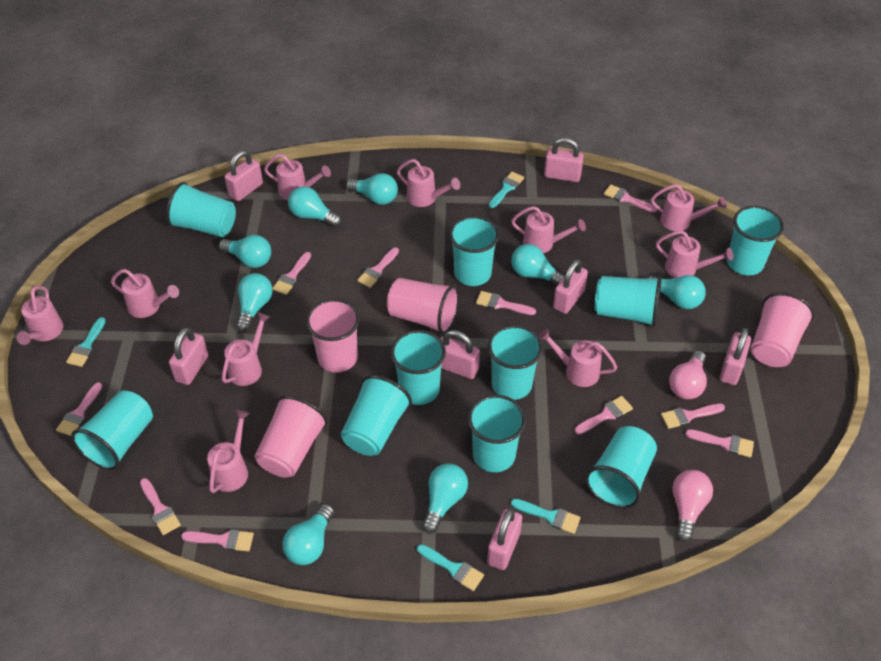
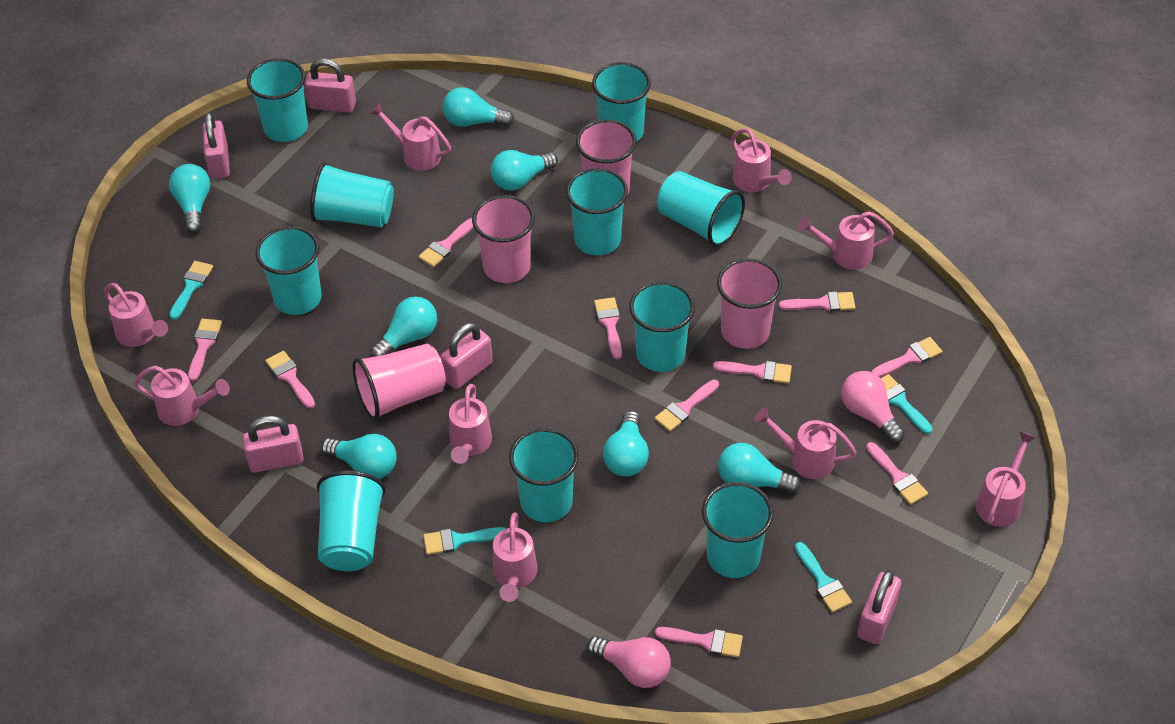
pink padlock: [169,327,208,385] [225,150,263,201] [440,330,480,379] [487,508,522,570] [544,138,584,182] [553,259,588,314] [720,328,751,385] = 7 -> [203,112,230,179] [242,416,304,473] [304,58,356,113] [440,323,493,389] [857,570,902,644] = 5
pink watering can: [17,286,64,345] [111,269,179,318] [207,410,250,493] [222,312,270,386] [264,154,331,200] [397,159,460,207] [511,206,586,253] [539,329,617,387] [651,184,727,231] [656,230,733,278] = 10 -> [104,283,168,347] [134,366,230,426] [369,103,451,171] [449,384,492,464] [493,512,538,602] [731,128,792,192] [754,407,857,479] [798,211,894,270] [976,431,1037,527] = 9
turquoise light bulb: [219,235,271,268] [236,273,273,332] [282,504,334,565] [288,186,341,227] [346,173,398,205] [422,464,468,533] [511,244,565,285] [647,275,706,309] = 8 -> [169,164,210,233] [321,434,397,479] [370,297,437,357] [442,87,514,127] [491,150,558,191] [603,411,649,477] [718,443,801,493] = 7

